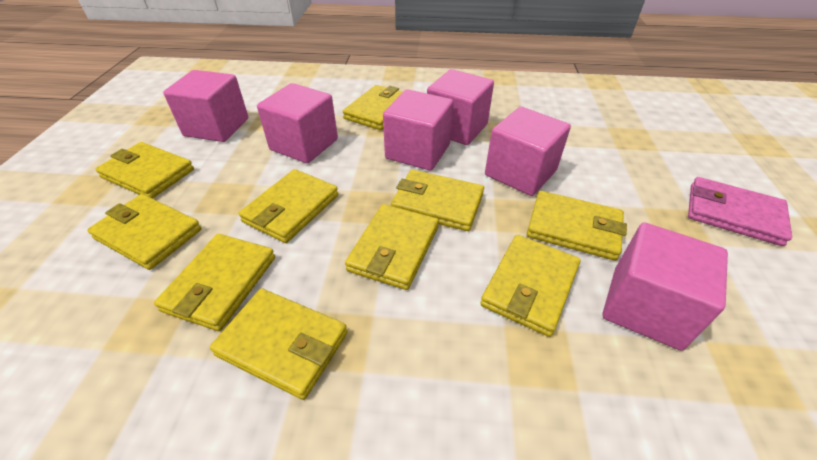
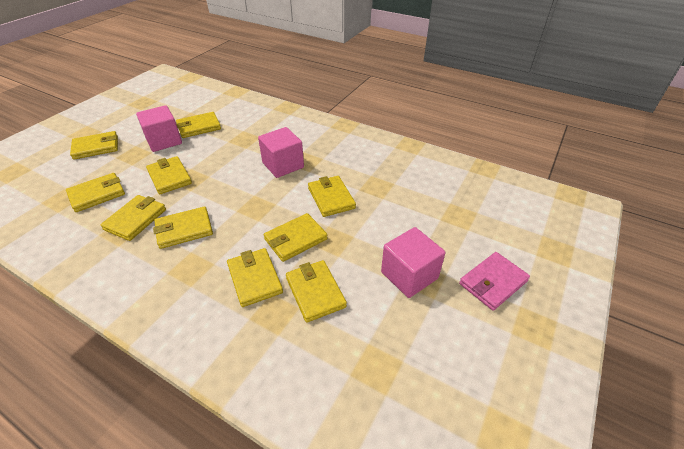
pink cube: [163,70,248,142] [257,83,338,163] [383,89,454,171] [427,69,494,145] [485,107,571,196] [602,222,728,351] = 6 -> [136,105,182,152] [258,127,304,178] [381,227,445,298] = 3

